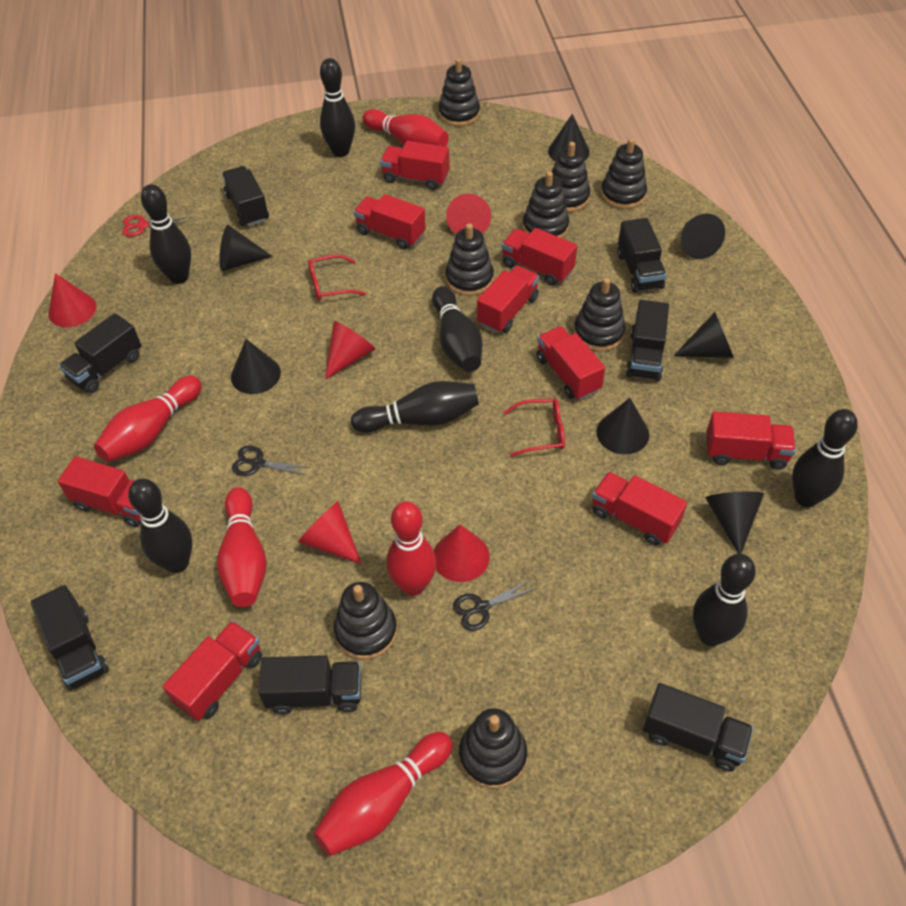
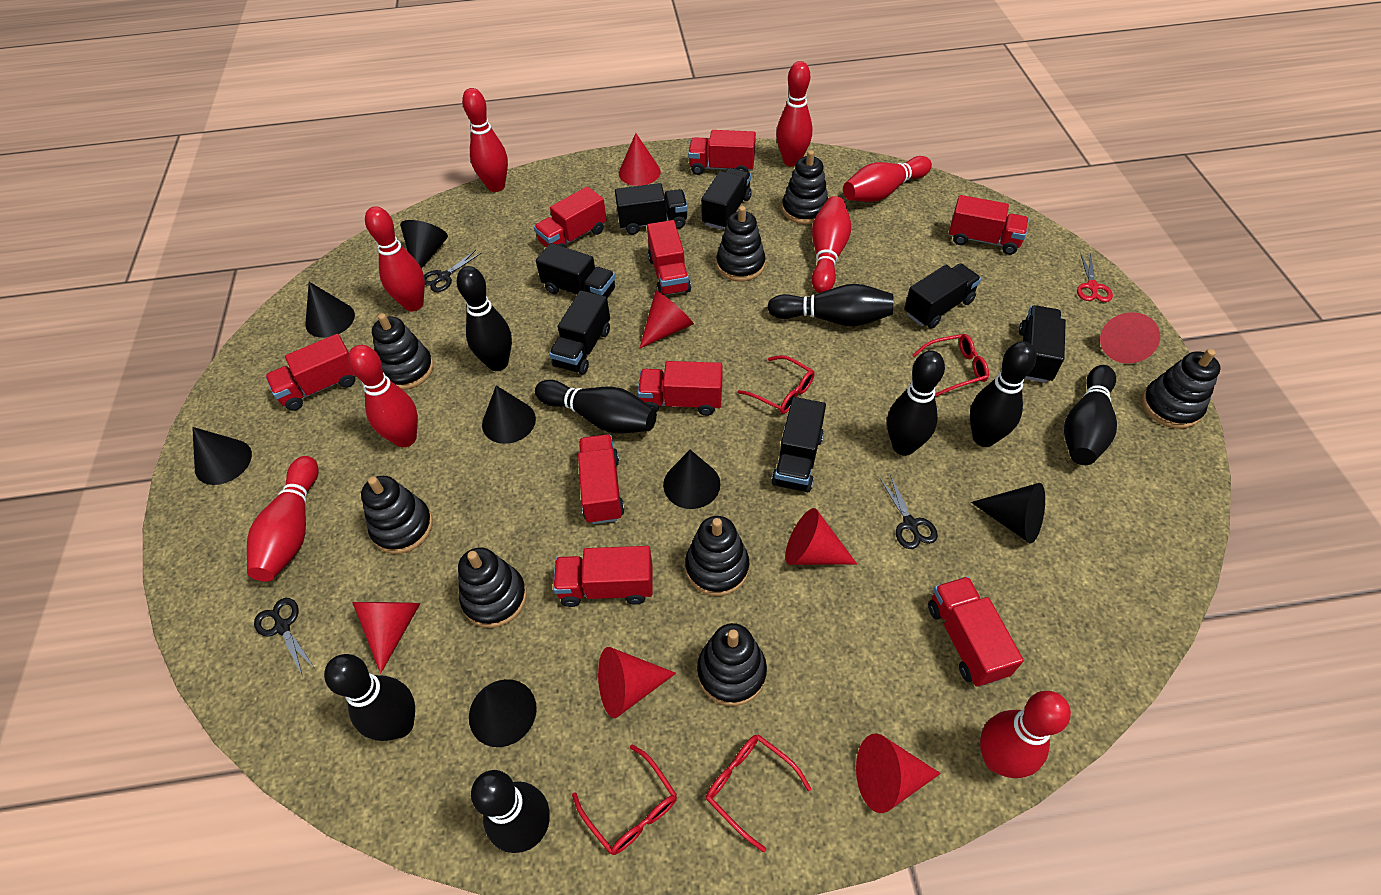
black bowling pin: [128,479,192,573] [141,184,191,284] [320,58,355,157] [351,381,479,433] [432,286,482,372] [693,554,756,646] [792,409,858,507] = 7 -> [324,654,415,741] [457,266,512,371] [471,770,550,853] [535,380,657,434] [767,284,893,326] [887,350,945,456] [970,341,1037,447] [1064,365,1117,465] = 8
black scissors: [232,446,310,476] [453,580,537,631] = 2 -> [254,598,315,677] [424,250,481,292] [880,475,938,549] = 3
red bowling pin: [94,376,202,462] [217,487,267,607] [313,732,453,856] [363,109,449,147] [386,502,436,596] = 5 -> [247,456,318,582] [348,345,418,447] [365,206,425,311] [462,88,508,192] [776,61,812,167] [812,196,851,293] [843,156,932,202] [980,691,1071,778] = 8
red cone: [48,273,96,327] [298,501,362,564] [325,321,375,379] [434,524,490,582] [446,194,491,234] = 5 -> [352,602,421,673] [598,647,676,718] [619,133,661,186] [640,291,694,348] [785,508,857,565] [856,733,941,813] [1100,312,1160,363] = 7
red glasses: [308,254,366,301] [504,399,565,457] = 2 -> [572,744,677,855] [706,734,811,852] [737,355,815,414] [913,334,989,396] = 4

